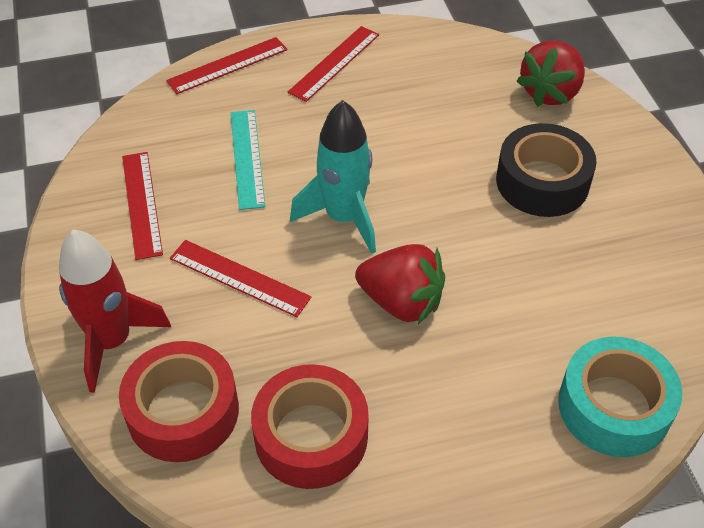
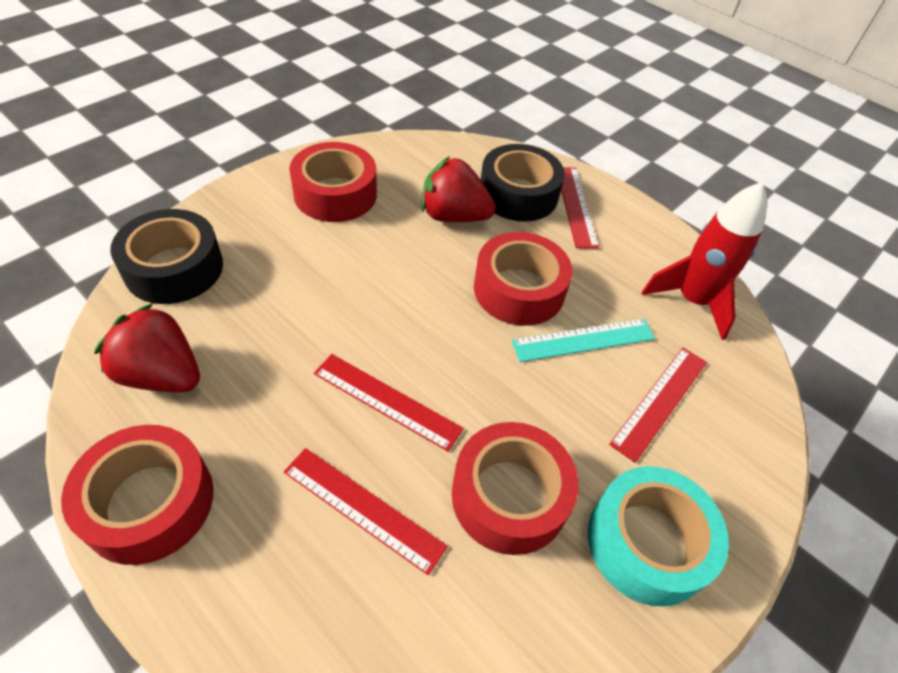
black tape: [496,123,597,217] = 1 -> [110,209,223,304] [480,144,565,222] = 2
red tape: [119,341,239,462] [251,364,369,489] = 2 -> [61,425,214,565] [289,142,377,222] [452,422,579,555] [474,232,573,326] = 4
turquoise rocket: [290,100,376,254] = 1 -> none = 0

